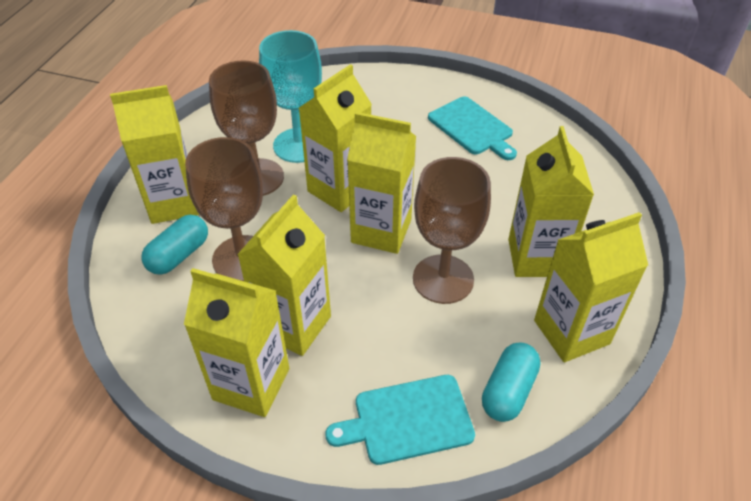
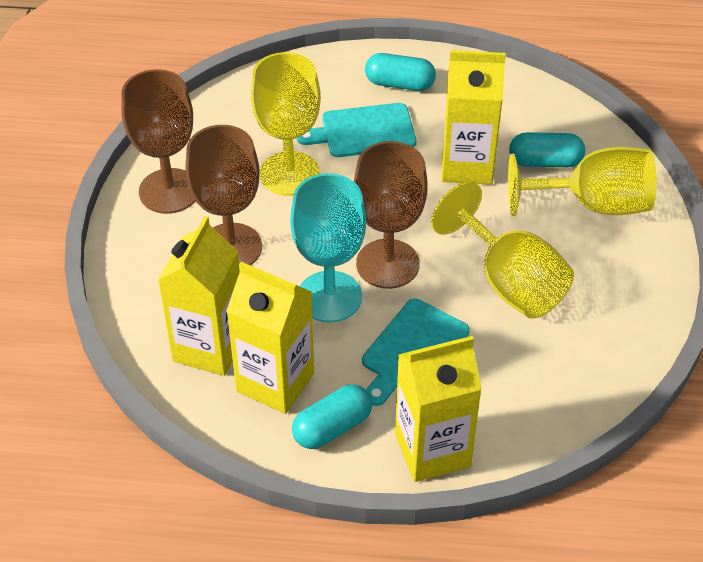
turquoise capsule: [142,215,208,275] [482,343,541,422] = 2 -> [292,384,372,449] [365,53,436,91] [509,132,585,167] = 3
yellow carton: [110,85,200,224] [184,268,289,417] [237,194,331,356] [299,64,372,212] [347,112,416,254] [508,126,594,277] [534,212,648,362] = 7 -> [158,216,240,376] [226,262,314,414] [395,336,482,482] [441,50,506,185] = 4
yellow goblet: none = 0 -> [251,52,321,196] [431,181,574,319] [508,147,657,216] = 3

